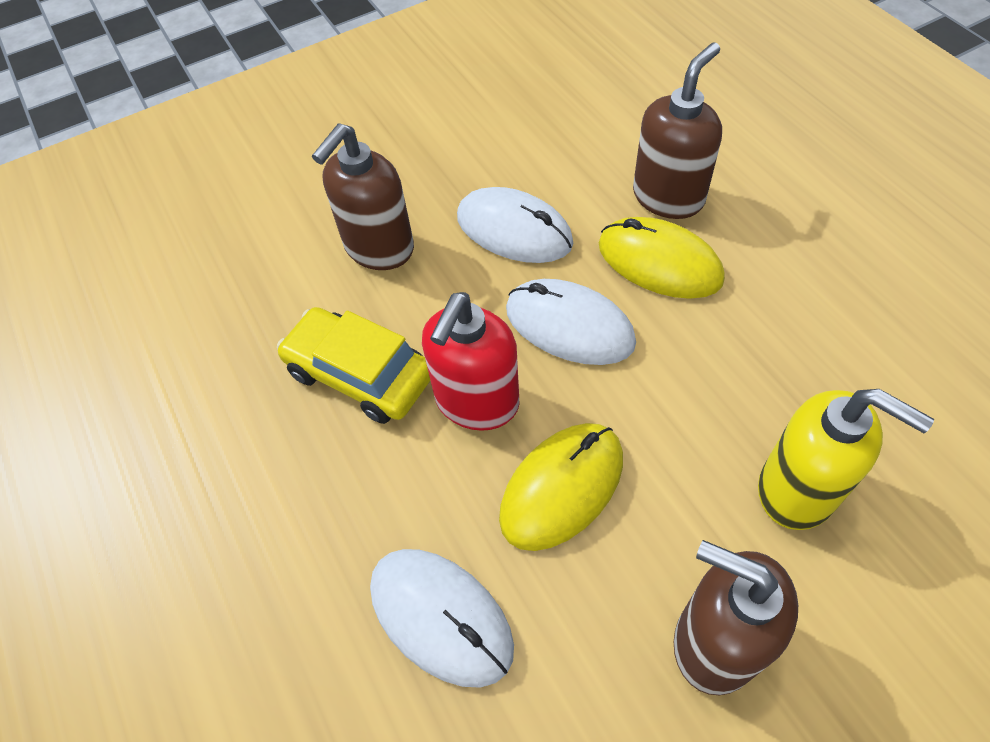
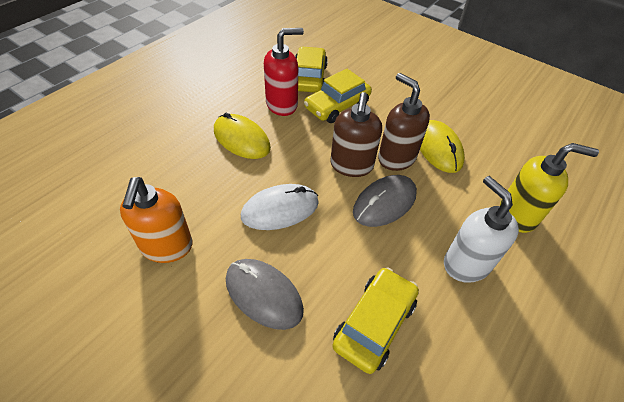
brown soap dispenser: [312,123,414,270] [633,43,722,219] [674,540,798,695] = 3 -> [331,92,382,177] [378,73,430,171] = 2
grey mouse: none = 0 -> [226,259,304,330] [353,175,417,227] = 2
orange soap dispenser: none = 0 -> [120,177,193,263] = 1
white mouse: [370,549,514,688] [457,187,574,263] [506,279,636,365] = 3 -> [241,184,319,230] = 1
white soap dispenser: none = 0 -> [444,176,519,283] = 1
yellow car: [277,307,430,424] = 1 -> [295,47,328,93] [304,69,372,123] [332,267,419,374] = 3

